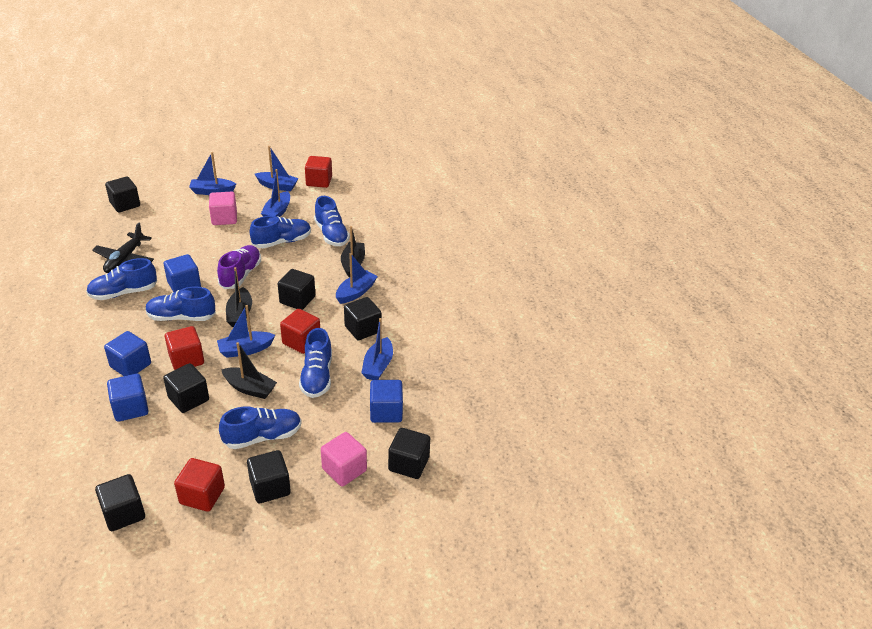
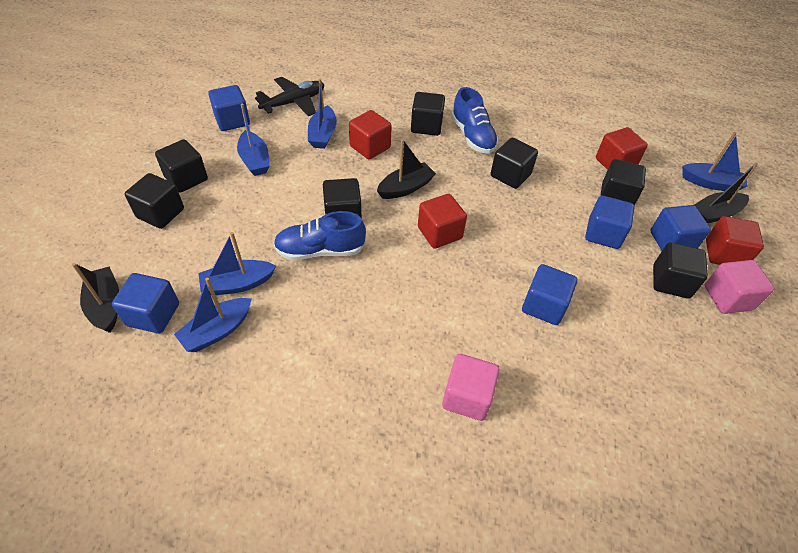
blue boat: [189,152,236,195] [217,305,275,358] [255,146,299,191] [261,169,290,217] [336,253,378,304] [361,318,393,380] = 6 -> [174,278,252,352] [198,232,276,296] [237,103,270,176] [308,79,337,149] [682,132,748,191] = 5
blue cube: [104,331,151,376] [107,374,148,422] [164,254,201,292] [370,380,403,423] = 4 -> [112,273,179,333] [208,85,250,131] [522,264,578,325] [585,195,635,249] [650,205,711,250] = 5
blue shoe: [86,258,157,300] [145,286,216,321] [219,406,302,449] [250,216,311,248] [299,328,332,398] [314,196,350,246] = 6 -> [274,211,366,260] [451,87,499,154] = 2
purple shoe: [217,245,261,289] = 1 -> none = 0

